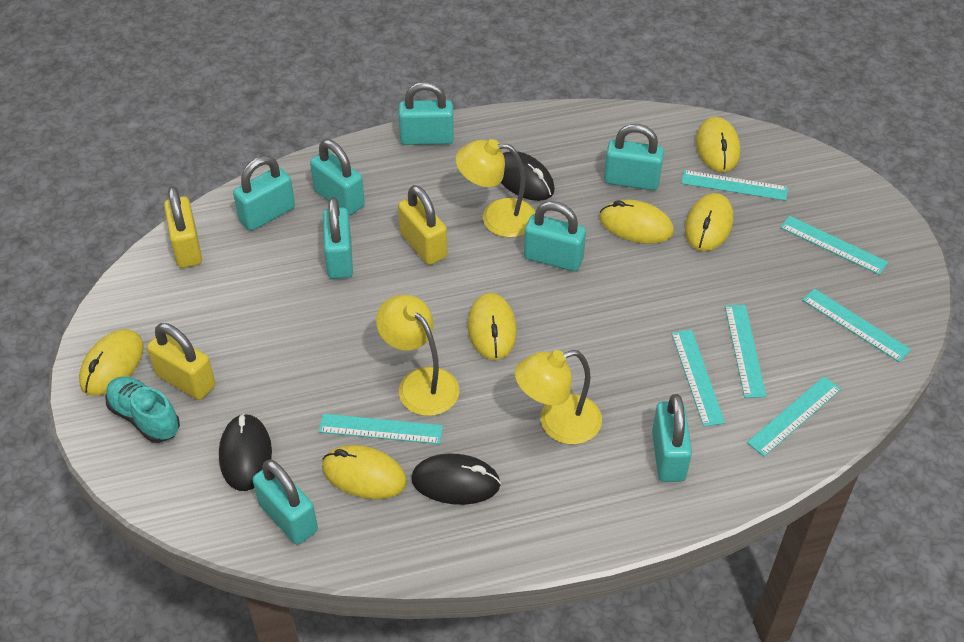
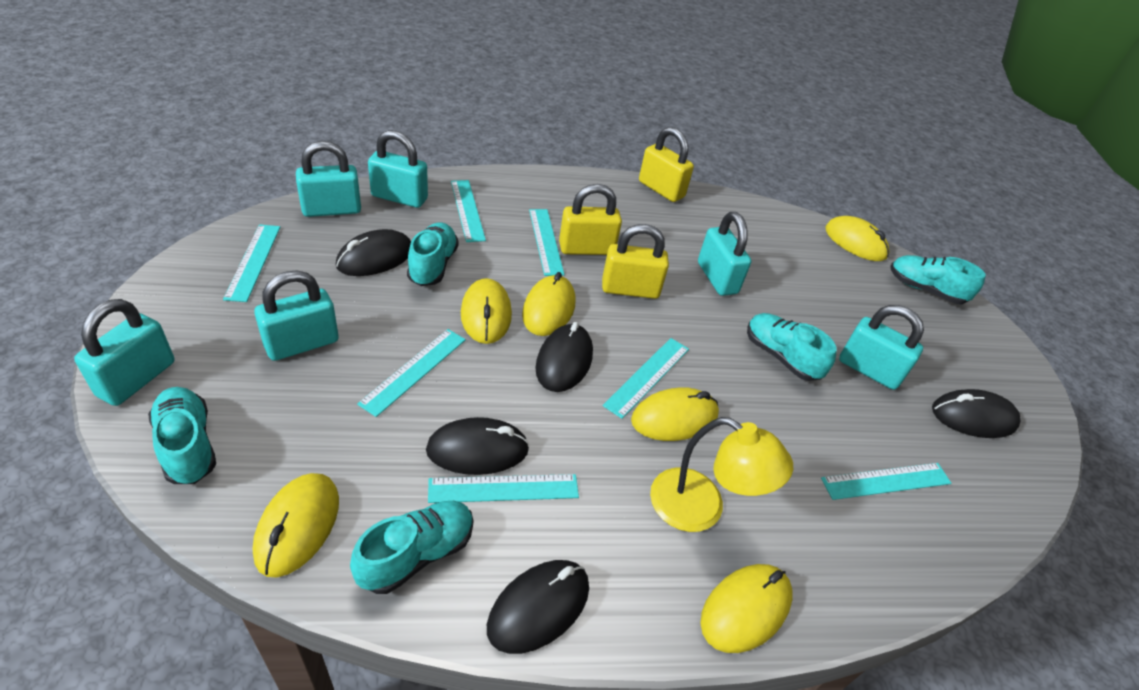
black mouse: [219,413,272,491] [411,454,501,505] [501,151,555,201] = 3 -> [336,229,411,276] [426,417,529,475] [487,560,589,654] [535,322,593,392] [932,389,1021,438] = 5
turquoise padlock: [233,156,295,231] [253,459,318,545] [310,139,365,215] [323,197,353,279] [399,82,454,145] [524,201,586,271] [604,124,664,190] [652,394,692,482] = 8 -> [74,299,174,406] [254,271,339,361] [296,141,361,217] [368,130,428,208] [698,212,751,296] [839,305,924,390] = 6
turquoise shoe: [105,376,180,443] = 1 -> [148,387,216,484] [350,501,473,594] [407,223,459,286] [747,313,837,381] [890,255,986,304] = 5
yellow lamp: [376,295,459,416] [455,139,535,238] [515,350,602,444] = 3 -> [650,417,793,532] = 1

